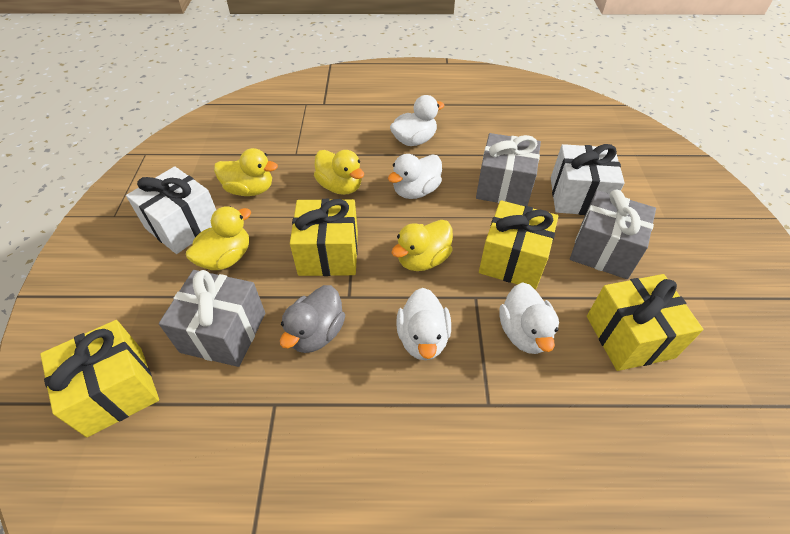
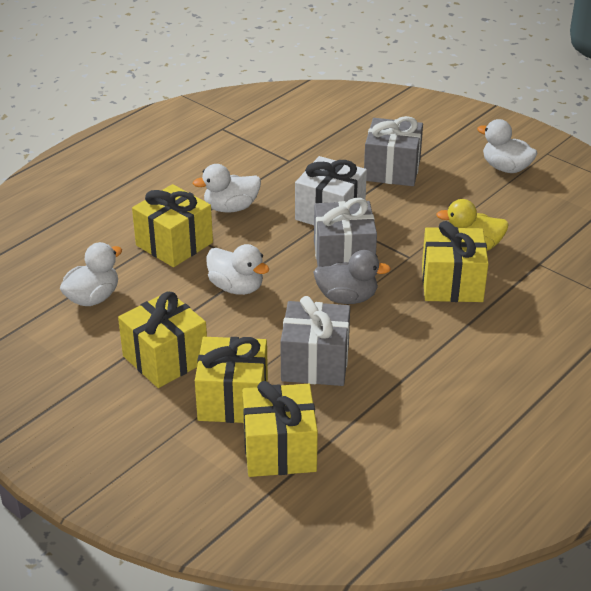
white gift: [126,166,216,254] [551,144,625,215] = 2 -> [295,156,367,225] = 1
yellow duck: [186,206,251,270] [214,148,278,196] [314,150,364,195] [391,220,453,271] = 4 -> [436,199,509,251] = 1
yellow gift: [40,320,159,437] [290,199,358,276] [479,200,559,290] [587,274,703,371] = 4 -> [118,291,207,388] [132,184,213,267] [195,337,268,423] [242,381,318,477] [422,221,489,302] = 5

